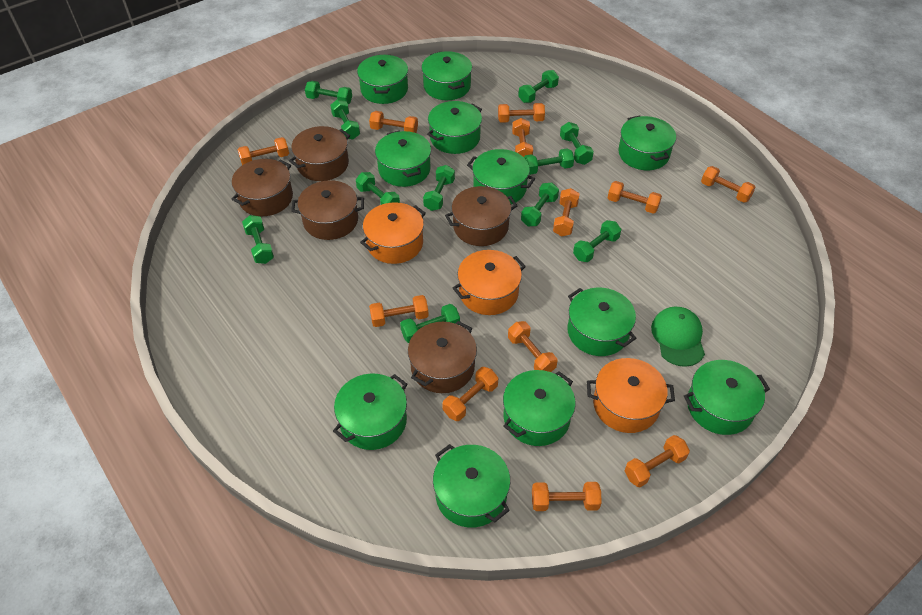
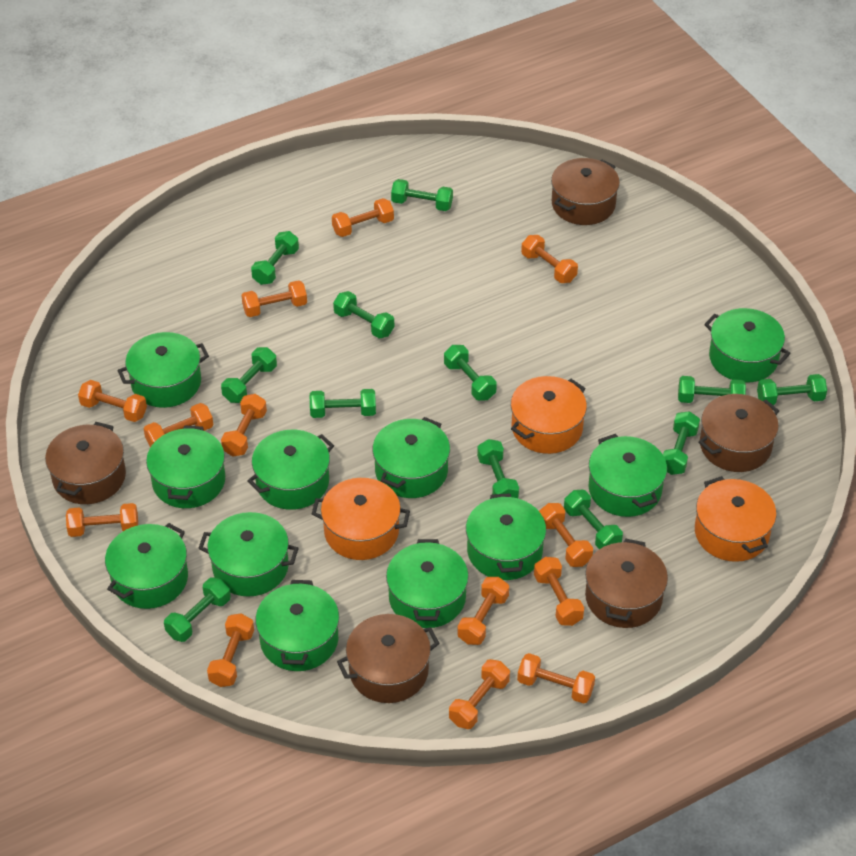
green cap: [651,307,705,367] = 1 -> none = 0
green dumbbell: [242,215,274,264] [305,81,352,104] [330,99,360,140] [356,172,400,205] [400,304,460,343] [423,165,455,211] [518,70,559,103] [521,183,559,226] [524,148,574,175] [560,122,594,165] [573,220,621,262] = 11 -> [164,577,231,642] [221,347,277,403] [251,231,299,285] [310,389,376,418] [333,291,394,338] [391,179,453,211] [444,345,497,400] [477,439,519,498] [564,490,623,549] [663,411,700,475] [678,376,746,403] [757,374,827,405] = 12
orange dumbbell: [237,137,289,165] [369,111,418,133] [369,295,429,327] [442,367,498,421] [498,103,545,123] [508,321,557,372] [512,118,533,157] [532,482,602,511] [553,188,580,237] [608,181,662,214] [625,435,690,487] [701,166,755,203] = 12 -> [66,503,138,537] [78,380,147,422] [144,403,213,447] [207,613,254,687] [221,394,267,456] [241,280,307,317] [332,198,394,237] [449,659,510,729] [457,577,509,645] [517,653,595,704] [521,235,578,283] [534,557,584,626] [539,503,593,567] = 13

